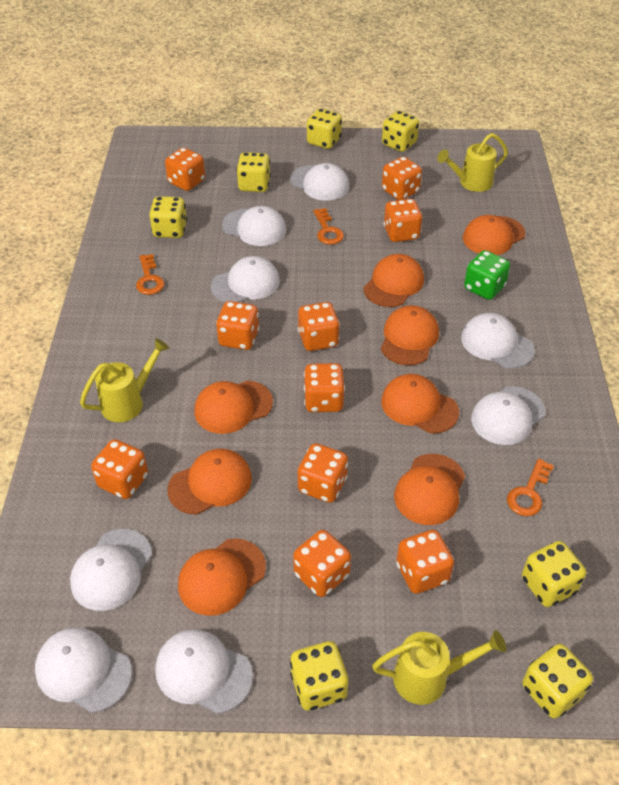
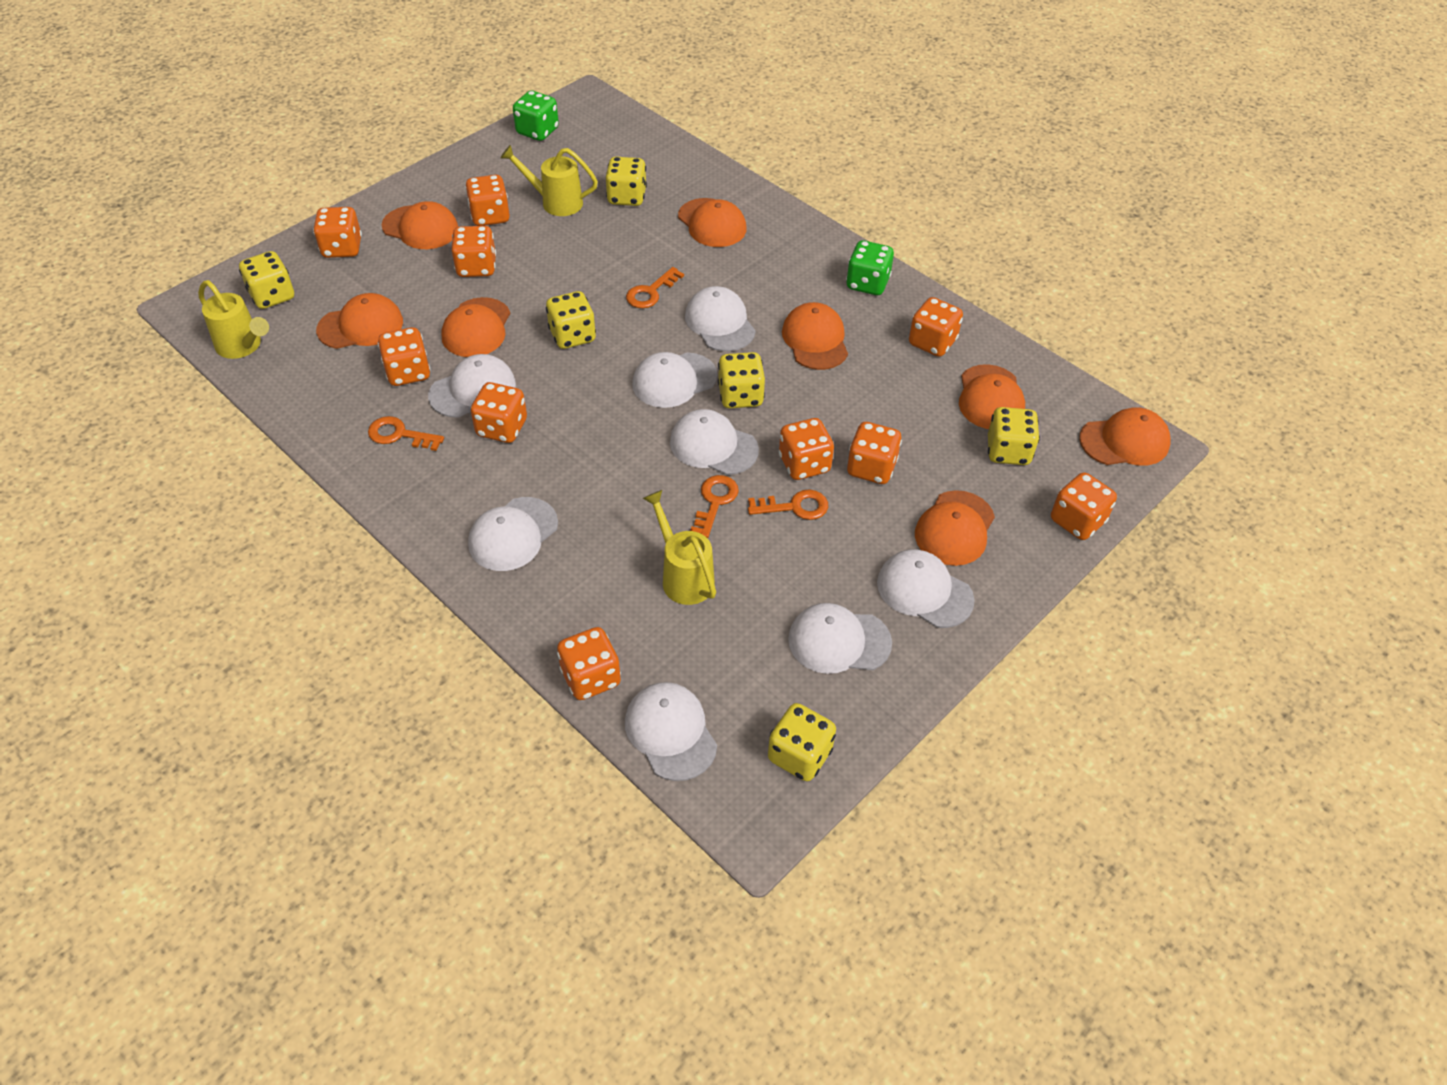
green dice: [464,250,510,300] = 1 -> [513,90,559,141] [846,240,894,295] = 2
orange key: [136,254,165,295] [313,208,344,245] [507,459,554,516] = 3 -> [368,416,444,451] [626,267,684,308] [690,475,739,538] [748,489,828,520] = 4
yellow dice: [149,196,187,238] [236,152,271,192] [290,641,348,711] [307,109,342,149] [382,111,419,152] [522,541,586,607] [522,644,593,718] = 7 -> [239,251,294,309] [546,291,596,349] [606,157,647,206] [718,352,765,408] [768,703,836,781] [988,407,1040,465] = 6

